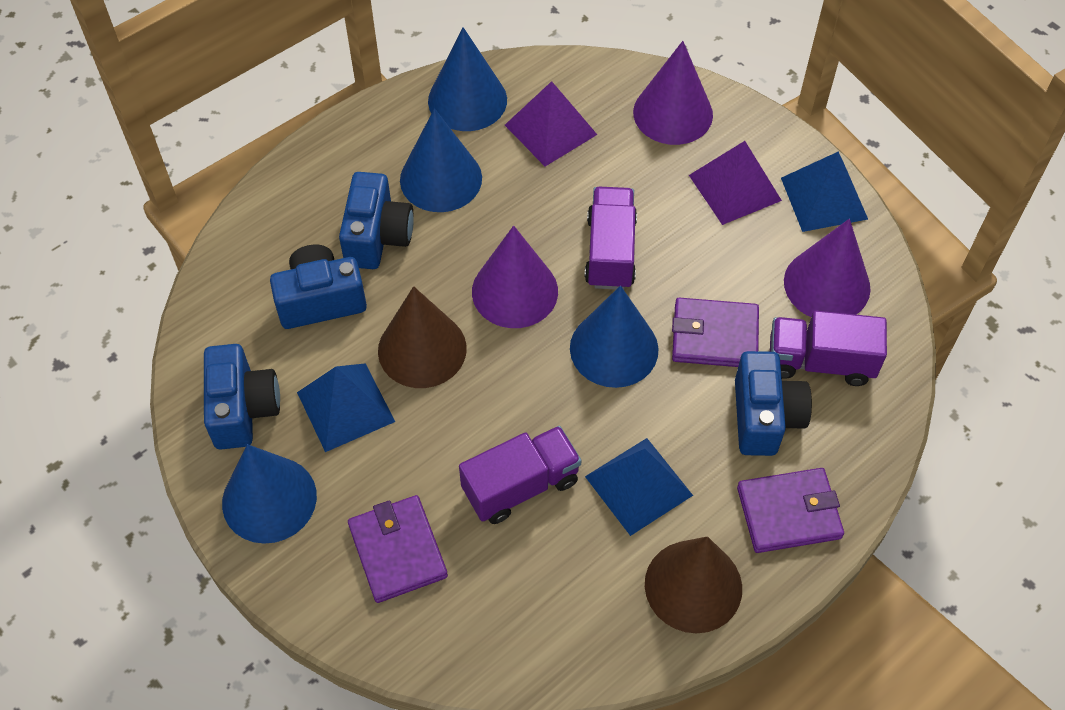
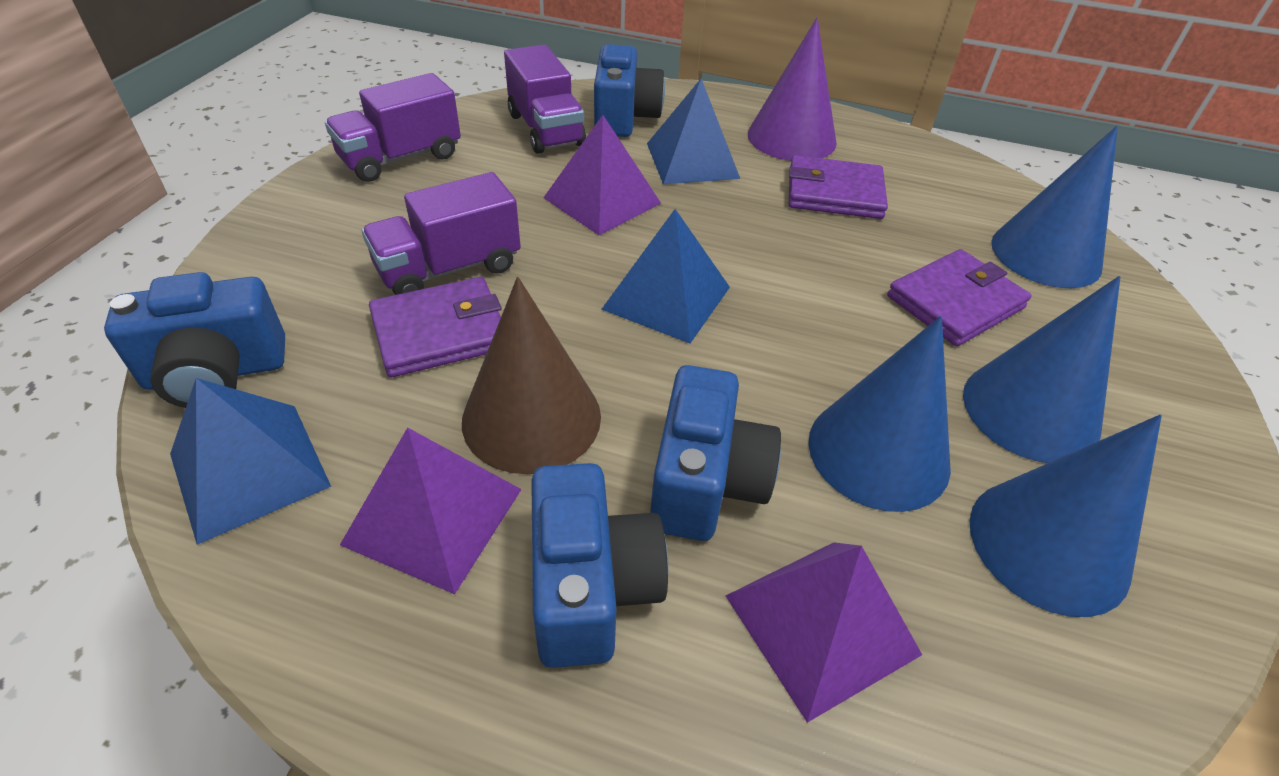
brown cone: [378,286,467,388] [645,536,742,633] = 2 -> [462,277,601,474] = 1
purple cone: [472,226,558,328] [633,41,713,145] [784,219,871,317] = 3 -> [748,18,837,161] = 1
purple pyramid: [505,81,597,166] [689,141,782,225] = 2 -> [340,427,522,594] [543,115,661,235] [725,543,922,723] = 3

